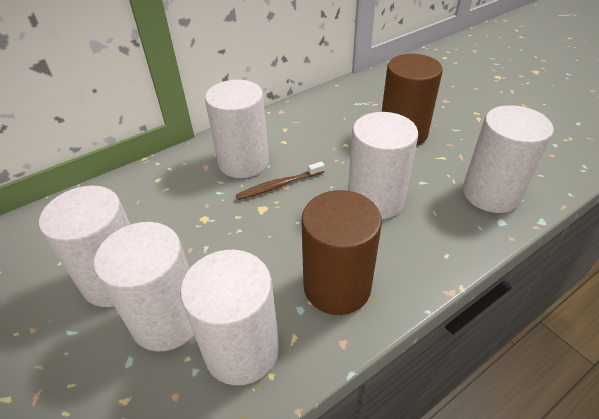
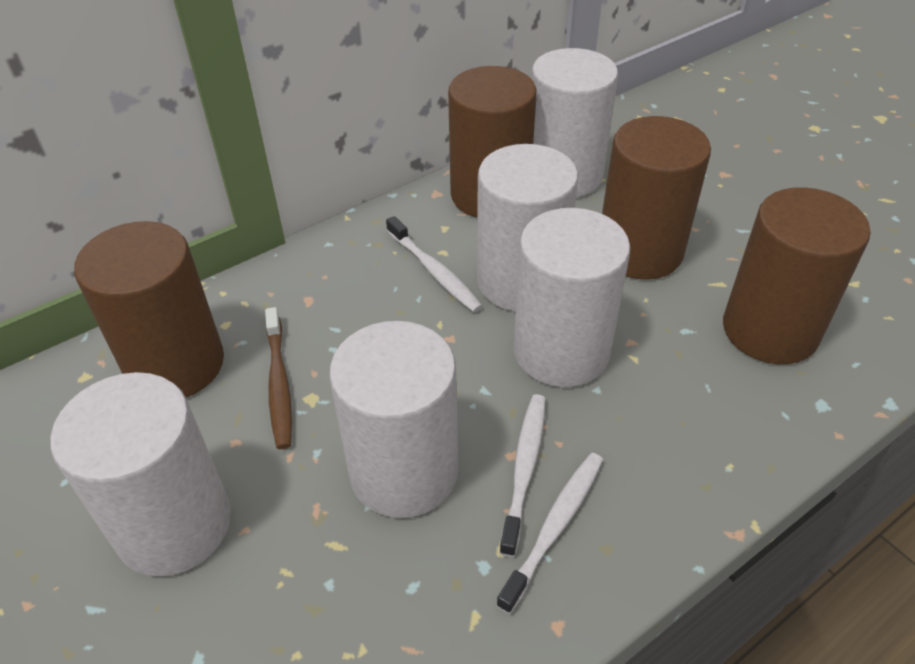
brown cylinder: [301,190,382,315] [382,54,443,146] = 2 -> [74,221,224,397] [448,66,537,217] [602,116,711,280] [723,187,871,364] = 4
white cylinder: [39,186,131,307] [94,222,194,351] [180,250,279,385] [205,80,269,178] [348,112,418,220] [463,105,554,213] = 6 -> [50,372,231,577] [329,321,458,518] [477,144,578,311] [514,208,630,387] [531,48,618,198] = 5
white toothbrush: none = 0 -> [386,216,483,312] [496,453,603,614] [499,394,546,557] = 3

